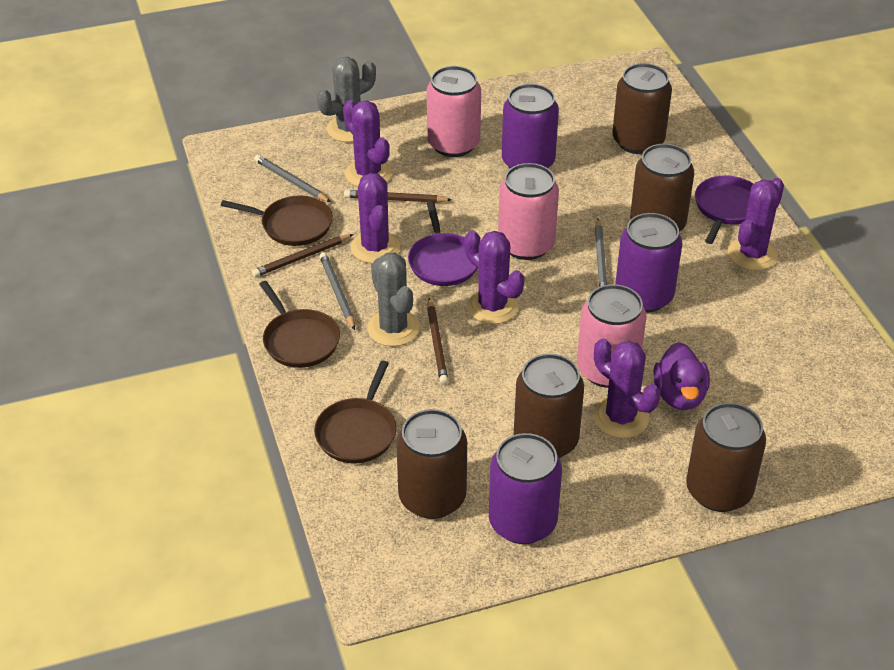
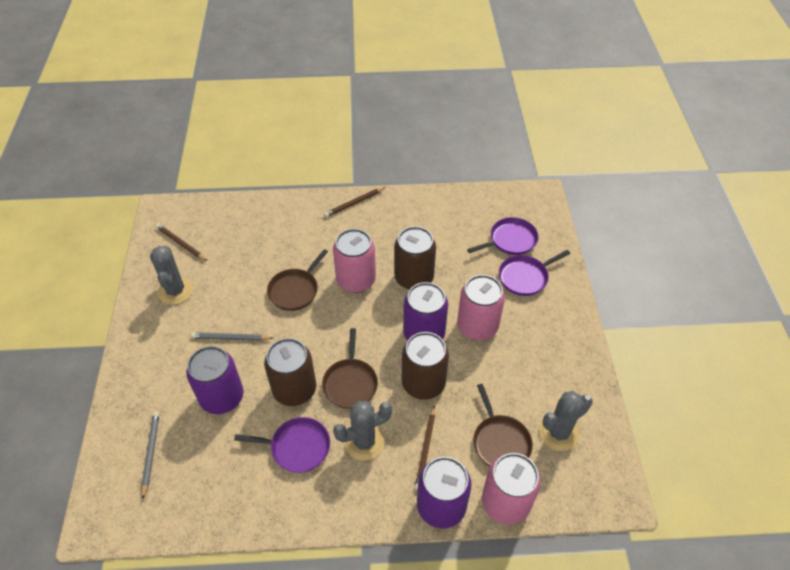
brown can: [396,409,467,519] [514,354,584,458] [612,63,672,154] [630,144,694,232] [686,403,766,512] = 5 -> [264,338,316,406] [394,226,436,290] [402,332,449,400] = 3
grey cactus: [317,57,376,142] [367,253,420,346] = 2 -> [150,246,193,305] [333,401,392,461] [539,391,593,451] = 3
grey pencil: [254,155,331,202] [319,252,355,330] [595,219,607,287] = 3 -> [141,411,159,499] [191,332,273,341] = 2
purple cactus: [343,100,392,187] [351,173,400,264] [464,230,525,324] [593,338,660,438] [728,178,784,271] = 5 -> none = 0
purple duck: [653,342,710,410] = 1 -> none = 0
purple pan: [408,201,477,286] [695,176,753,244] = 2 -> [234,417,330,473] [467,217,539,255] [499,250,570,296] = 3

